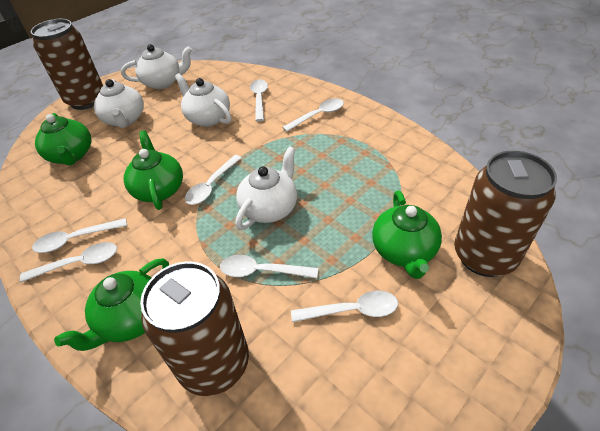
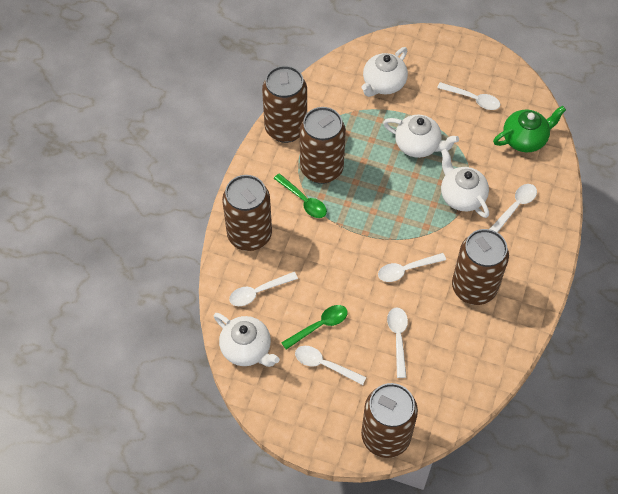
brown can: [30,19,103,110] [140,261,249,396] [454,151,557,277] = 3 -> [222,175,272,251] [262,66,307,143] [300,107,346,184] [361,383,418,458] [452,229,509,305] = 5
green spoon: none = 0 -> [273,173,327,218] [281,305,348,350] = 2
green teapot: [35,113,92,166] [54,258,169,351] [124,130,183,210] [372,191,442,279] = 4 -> [493,106,566,152] = 1
white spoon: [20,242,117,282] [32,218,127,253] [185,155,242,205] [220,255,318,278] [250,79,268,121] [282,98,344,132] [291,291,398,322] = 7 -> [229,272,298,306] [295,346,366,385] [378,253,446,282] [387,307,408,378] [437,82,500,110] [490,184,537,233] = 6

